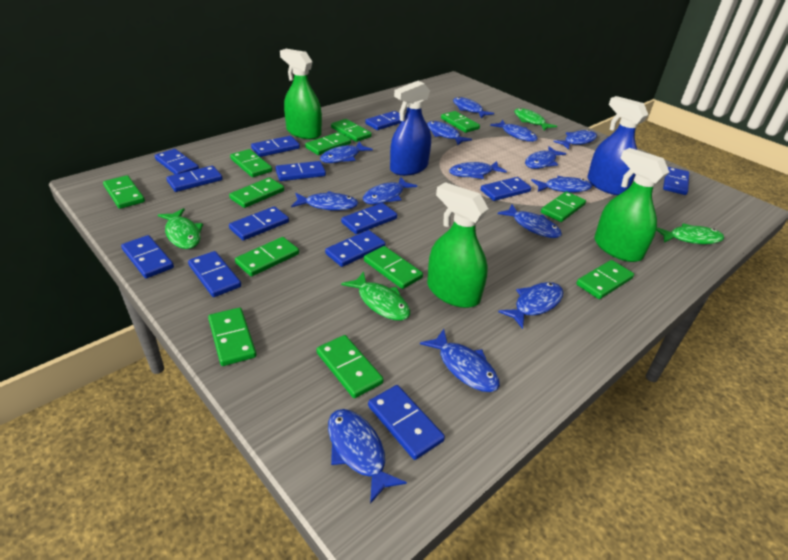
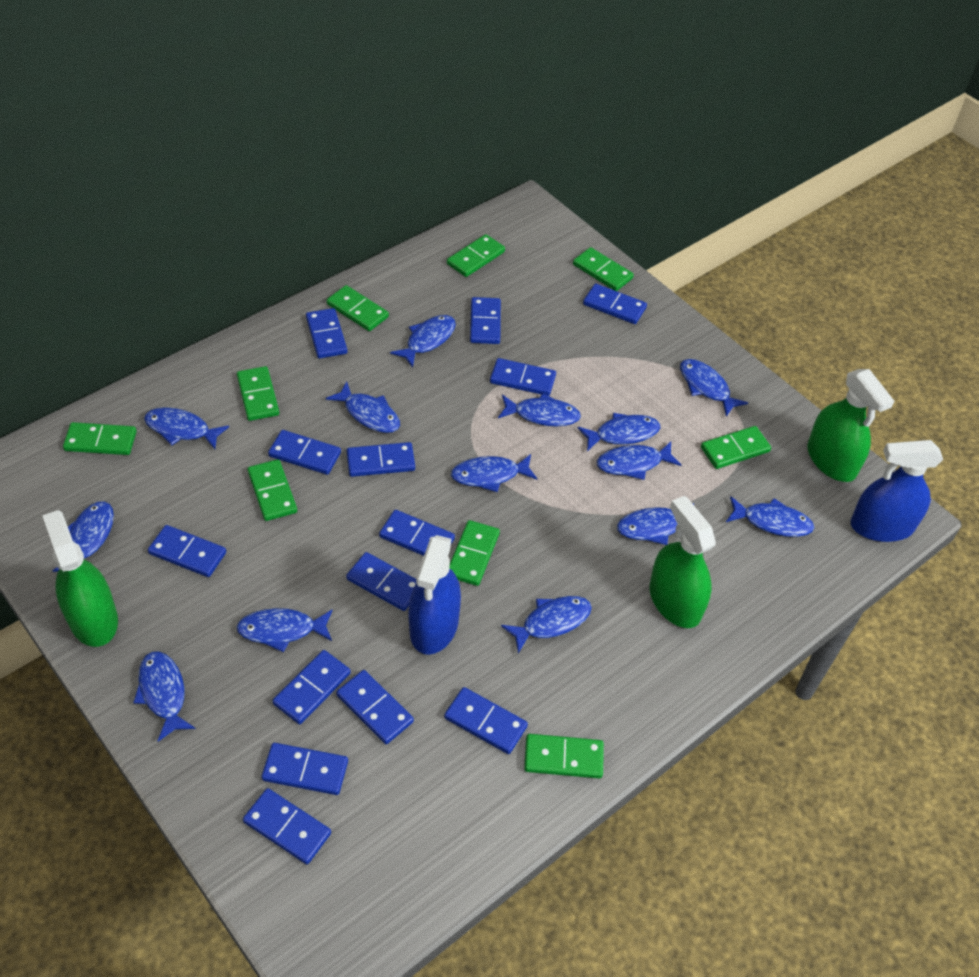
blue domino: [121,235,174,278] [155,149,199,174] [166,166,223,192] [188,251,241,297] [229,206,289,240] [251,136,300,157] [275,161,326,181] [325,230,385,267] [341,203,397,234] [365,111,402,130] [368,385,445,460] [481,177,531,201] [663,167,689,195] = 13 -> [148,525,226,577] [243,788,331,864] [262,743,348,795] [268,430,341,475] [273,650,351,724] [306,308,347,358] [336,670,414,744] [346,552,416,611] [347,442,415,477] [379,510,455,556] [444,687,528,754] [470,297,501,344] [490,358,556,396] [583,284,647,324] = 14
green domino: [103,175,145,209] [208,308,256,366] [229,177,284,208] [230,149,272,177] [235,237,299,277] [305,132,351,155] [317,335,384,398] [331,119,372,142] [364,246,423,289] [441,111,480,133] [541,191,586,222] [576,260,634,299] = 12 -> [63,422,137,455] [237,366,279,421] [248,459,297,521] [327,285,389,331] [447,234,505,277] [450,520,500,586] [524,734,604,779] [573,247,634,291] [701,426,771,469] = 9
green fish: [158,208,203,249] [341,271,410,321] [514,108,557,131] [657,223,724,244] = 4 -> none = 0

